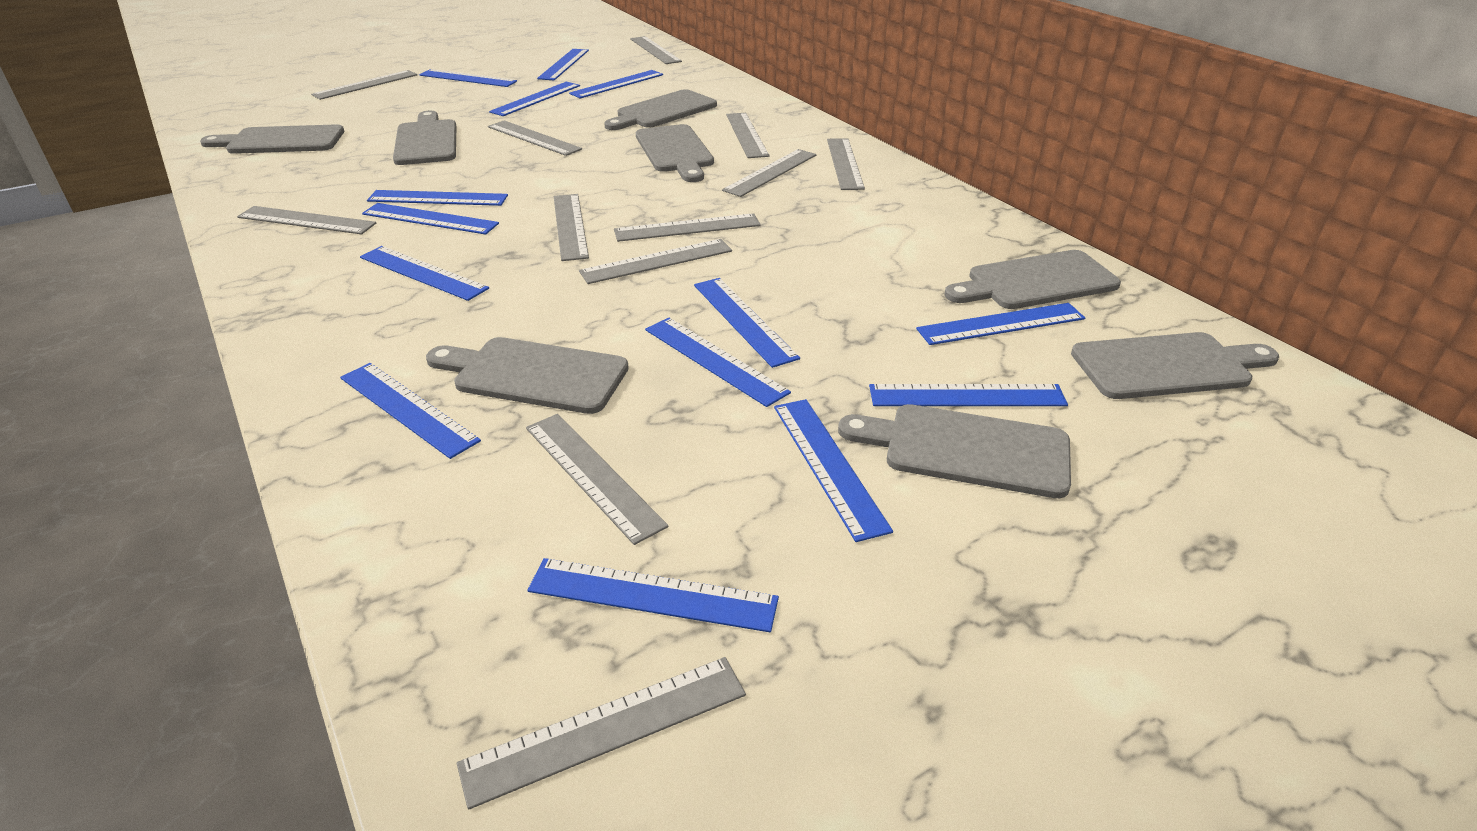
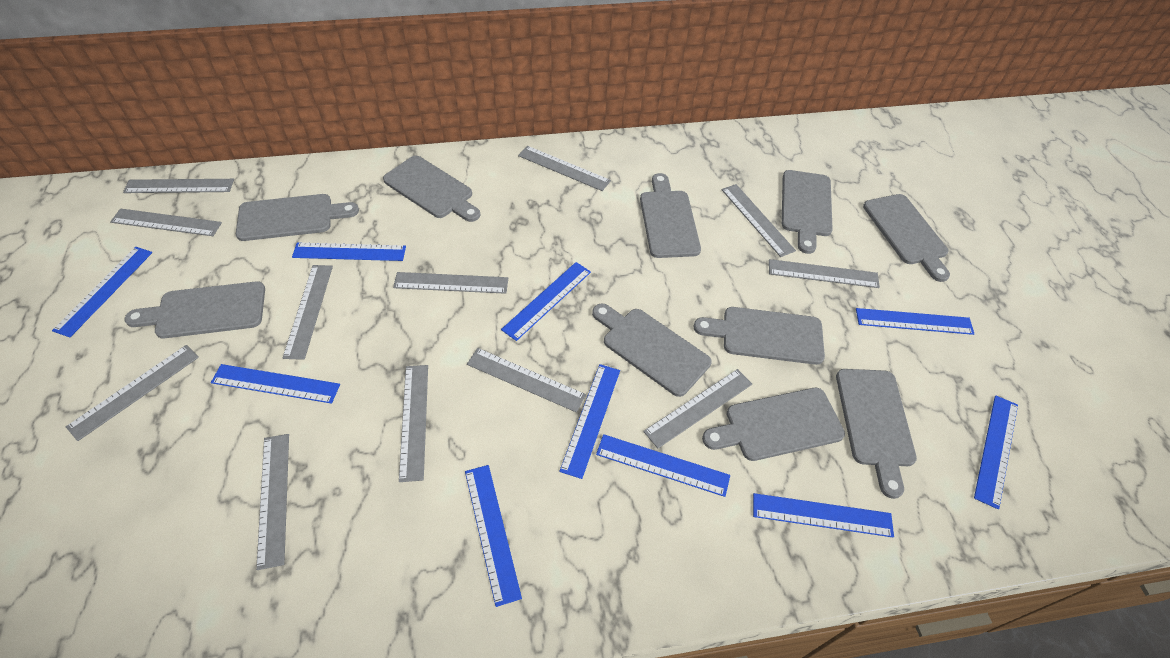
blue ruler: [340,363,481,459] [360,246,489,301] [362,203,499,235] [367,190,508,206] [420,69,517,87] [489,82,580,116] [528,558,779,632] [537,49,589,80] [569,70,663,99] [645,318,791,407] [694,278,800,368] [774,399,893,542] [869,384,1068,406] [916,303,1085,345] = 14 -> [52,247,152,337] [211,364,340,404] [292,243,406,261] [465,465,522,607] [501,262,591,341] [559,364,620,479] [596,434,730,497] [753,493,894,537] [856,308,974,335] [974,395,1018,509] = 10
grey cutting board: [200,124,344,154] [393,111,456,165] [426,337,629,414] [604,89,717,130] [636,124,714,182] [838,404,1071,498] [944,250,1121,309] [1071,332,1279,399] = 8 -> [125,281,265,338] [236,194,359,241] [383,156,480,222] [592,303,711,397] [640,173,701,258] [693,307,825,365] [702,388,845,461] [782,170,833,254] [836,369,917,499] [863,194,950,282] = 10

